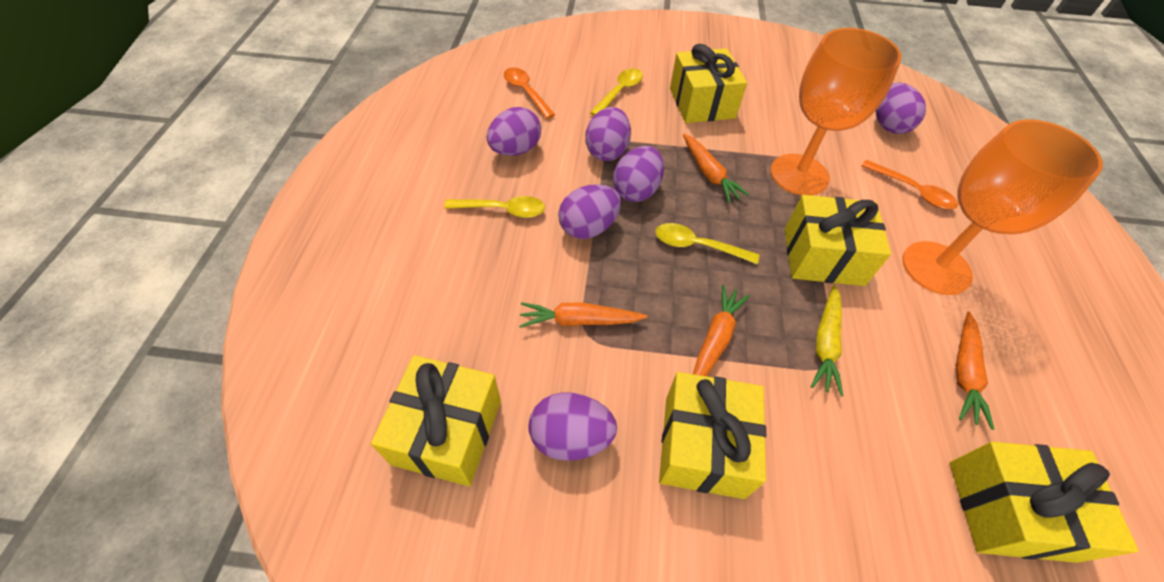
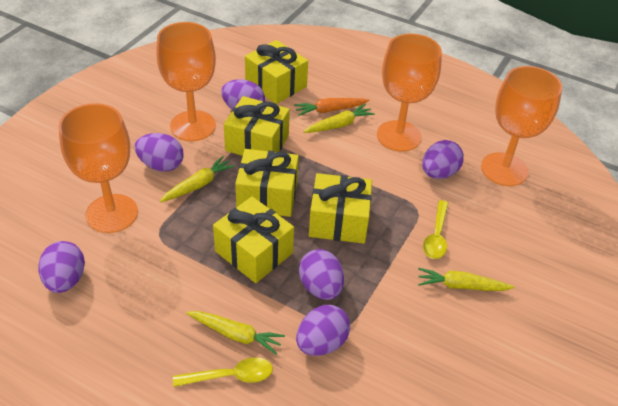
orange carrot: [519,302,647,328] [683,133,749,203] [693,285,750,376] [956,312,994,430] = 4 -> [294,98,369,116] = 1
orange goblet: [770,28,902,195] [902,119,1103,295] = 2 -> [59,103,138,233] [156,22,216,141] [377,34,442,152] [481,66,563,186] = 4
orange spoon: [504,68,555,119] [862,160,958,209] = 2 -> none = 0
yellow carrot: [811,285,843,397] = 1 -> [160,156,235,203] [186,311,285,355] [303,104,375,133] [418,268,515,291] = 4
yellow spoon: [444,196,545,218] [590,68,643,116] [655,223,759,264] = 3 -> [173,357,273,387] [423,200,448,259] = 2

